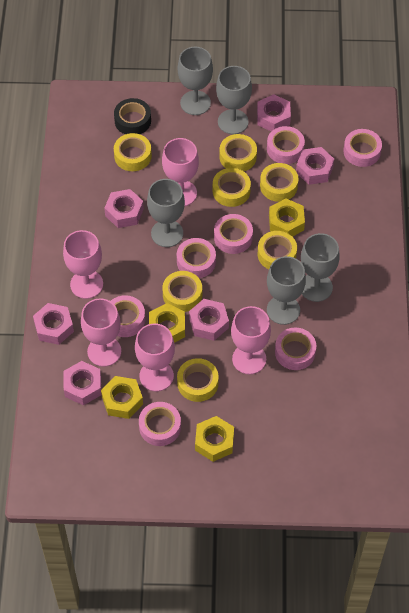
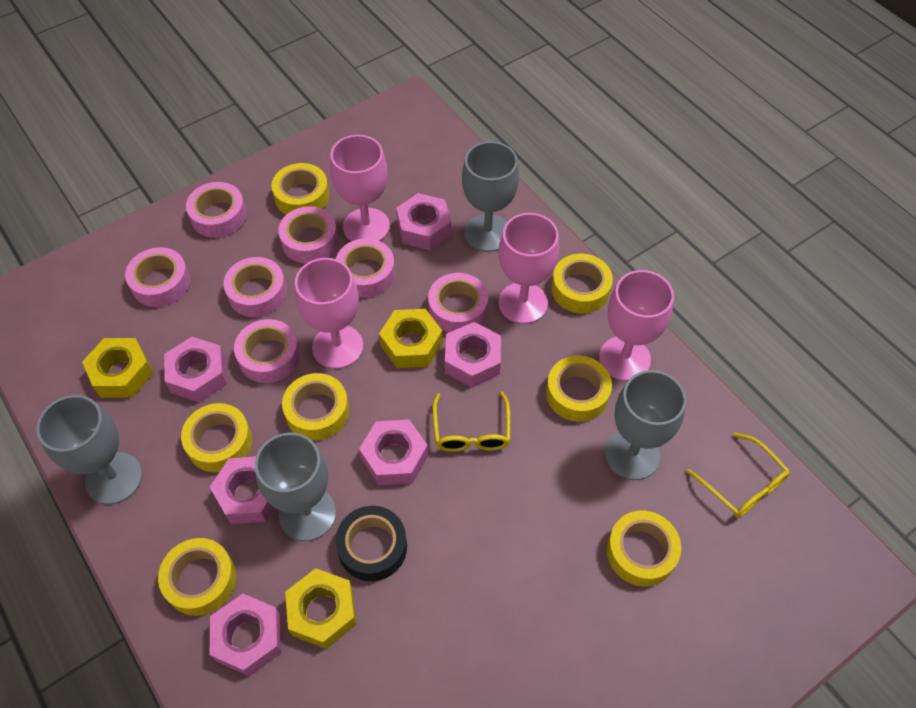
grey goblet: [147,179,185,247] [178,47,213,115] [216,66,252,134] [267,256,306,325] [301,233,340,302] = 5 -> [37,395,142,504] [255,433,336,541] [462,141,519,252] [605,370,686,480] = 4
pink goblet: [63,230,103,299] [81,298,121,367] [135,324,175,391] [162,138,199,206] [231,306,271,374] = 5 -> [295,258,363,369] [330,135,390,241] [499,213,559,324] [599,270,674,381] = 4
yellow glasses: none = 0 -> [432,391,510,452] [687,433,790,518] = 2
yellow nut: [101,376,143,419] [149,303,185,343] [195,416,234,462] [269,198,305,237] = 4 -> [82,338,154,398] [285,568,357,649] [379,309,443,368] = 3

